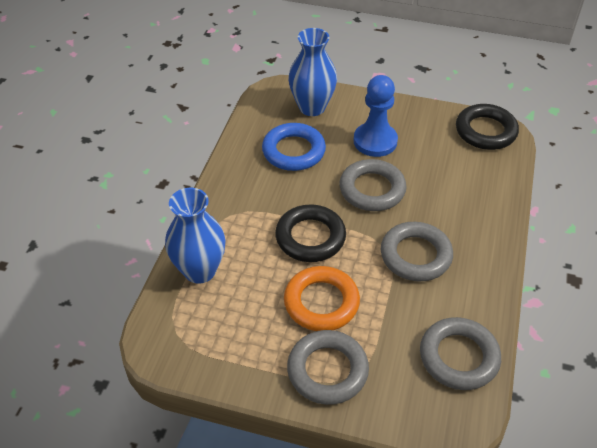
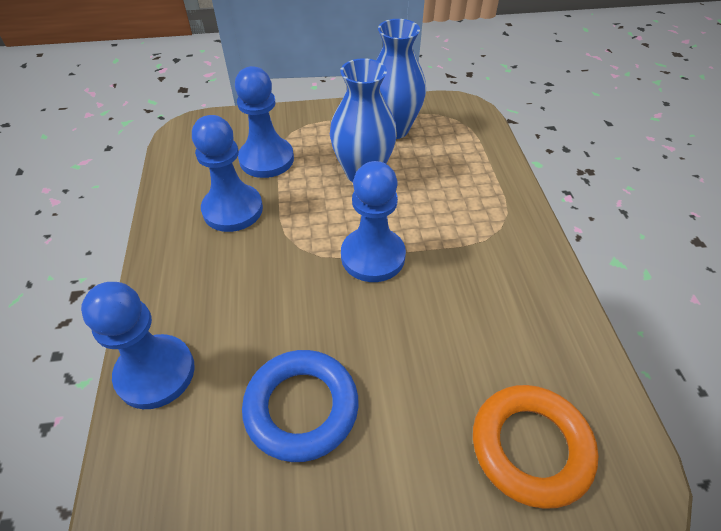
black ring: [275,204,346,262] [456,104,519,150] = 2 -> none = 0
blue pawn: [353,75,398,157] = 1 -> [81,282,195,409] [192,115,263,232] [235,66,294,178] [341,161,406,282] = 4
grey ring: [287,330,369,405] [339,159,407,211] [381,222,453,281] [420,317,501,390] = 4 -> none = 0

